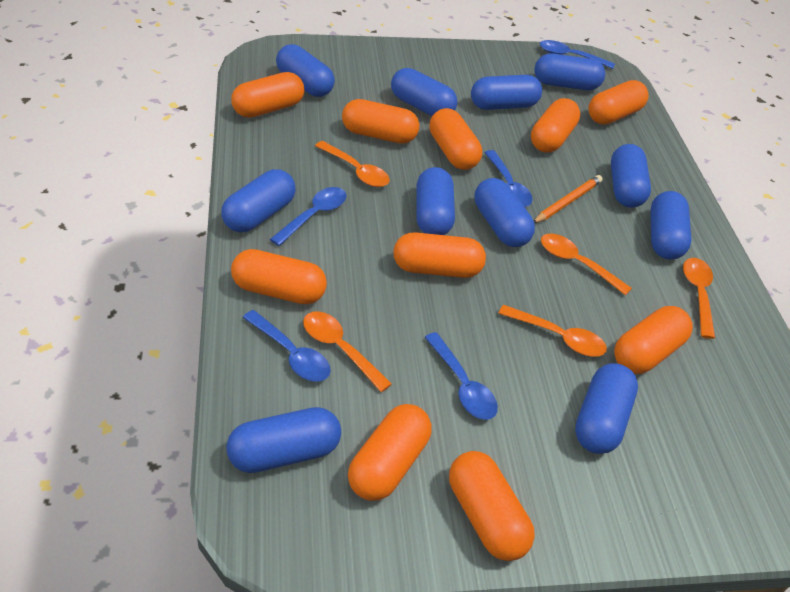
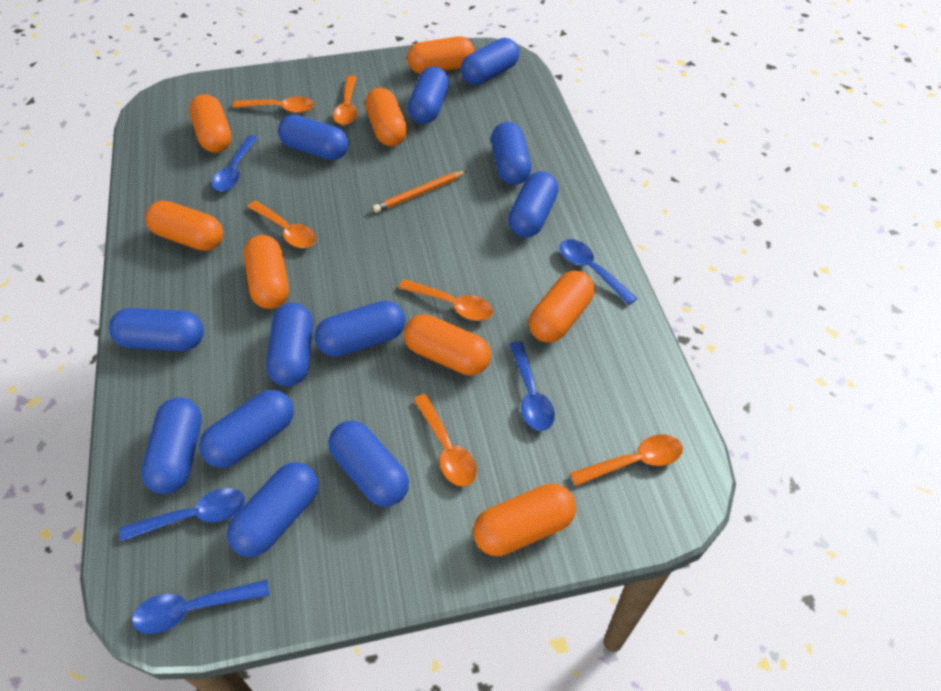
blue capsule: [221,169,296,232] [226,407,341,473] [276,44,335,97] [391,68,458,116] [416,167,455,235] [471,75,542,110] [474,178,535,247] [534,53,605,90] [575,363,638,454] [611,144,651,208] [650,191,691,260] = 11 -> [109,308,204,351] [141,397,202,494] [199,390,294,468] [227,462,318,557] [266,303,313,387] [278,115,348,160] [315,301,405,357] [328,421,409,507] [408,66,449,124] [461,38,519,85] [491,122,531,185] [508,171,558,238] = 12
orange capsule: [231,72,304,118] [231,249,327,304] [342,99,419,144] [348,404,432,501] [393,232,486,278] [429,108,482,170] [449,451,535,561] [531,98,580,153] [588,80,649,125] [614,306,693,374] = 10 -> [145,201,223,251] [189,94,231,153] [244,235,289,309] [365,88,407,146] [404,314,491,376] [407,36,475,74] [473,484,576,556] [529,270,595,343] = 8
orange spoon: [303,311,392,392] [315,141,390,187] [498,304,607,357] [541,233,632,295] [683,258,715,339] = 5 -> [233,97,314,113] [248,201,316,248] [333,76,358,125] [399,279,493,321] [413,394,477,487] [570,434,683,486] = 6

